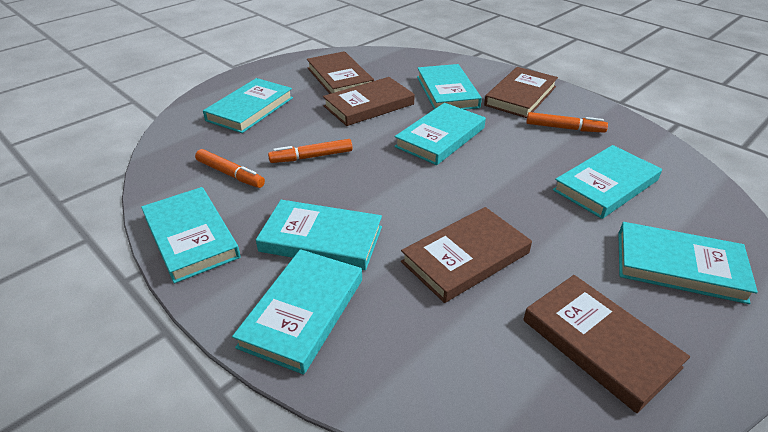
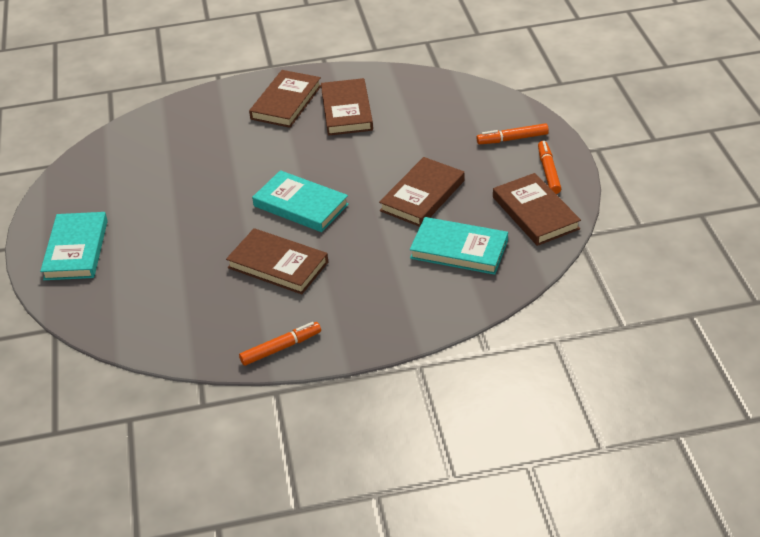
turquoise book: [141,187,241,283] [203,78,293,133] [232,249,362,375] [256,200,382,270] [394,103,486,165] [417,64,482,110] [553,145,662,219] [618,222,758,304] = 8 -> [40,212,108,280] [252,170,349,232] [410,217,508,275] = 3

